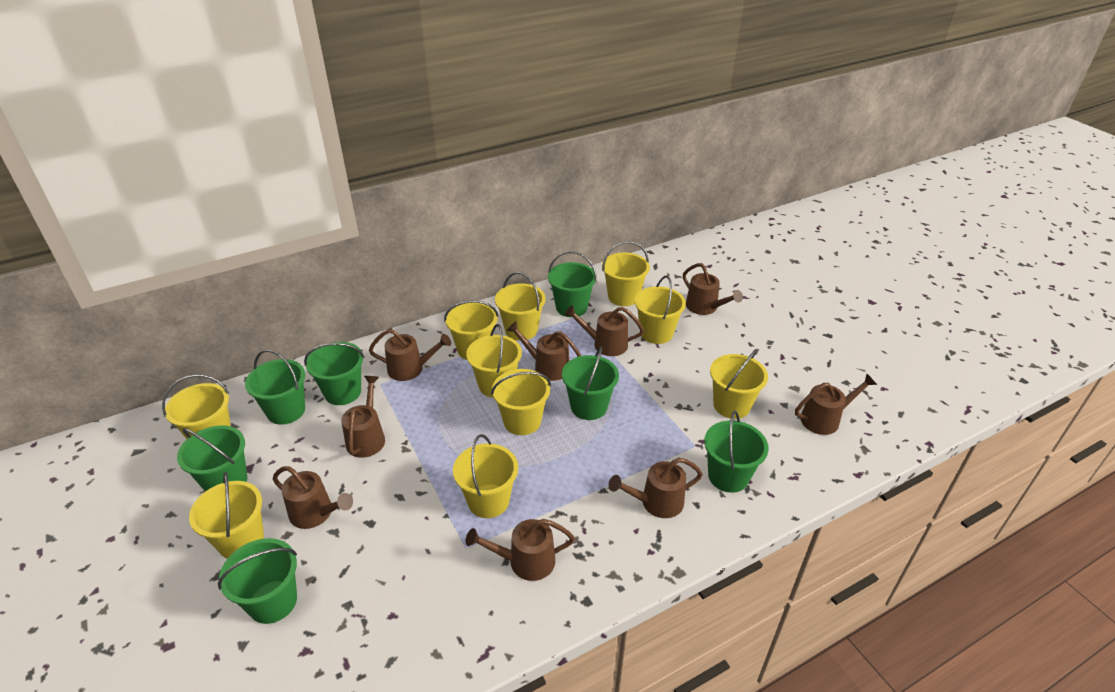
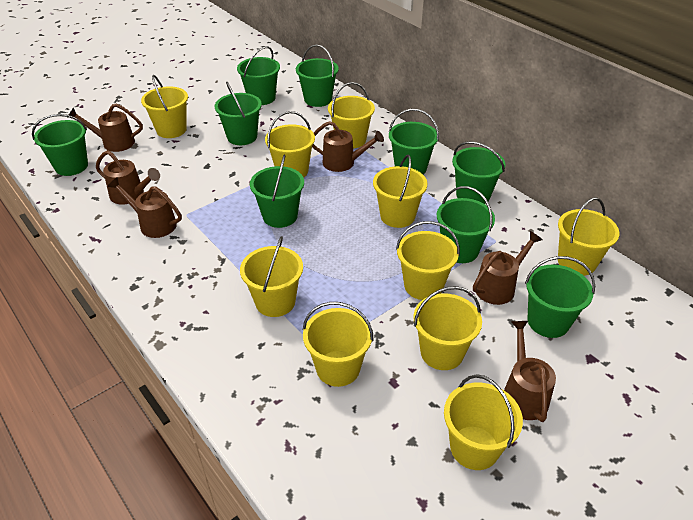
brown watering can: [273,466,353,529] [341,376,385,458] [369,329,451,381] [466,519,575,581] [507,321,581,381] [565,305,644,356] [609,458,703,518] [683,263,743,315] [795,374,877,435] = 9 -> [69,103,143,152] [96,150,160,205] [107,177,182,238] [312,121,384,172] [473,231,542,305] [504,321,556,422] = 6
green bucket: [177,425,247,491] [218,538,297,624] [245,349,305,425] [304,342,364,405] [548,251,597,317] [562,346,619,420] [704,411,769,493] = 7 -> [32,114,88,176] [215,82,262,145] [237,46,280,105] [250,155,304,228] [296,45,339,107] [389,109,439,174] [437,186,495,263] [452,141,506,204] [525,256,595,338] = 9

